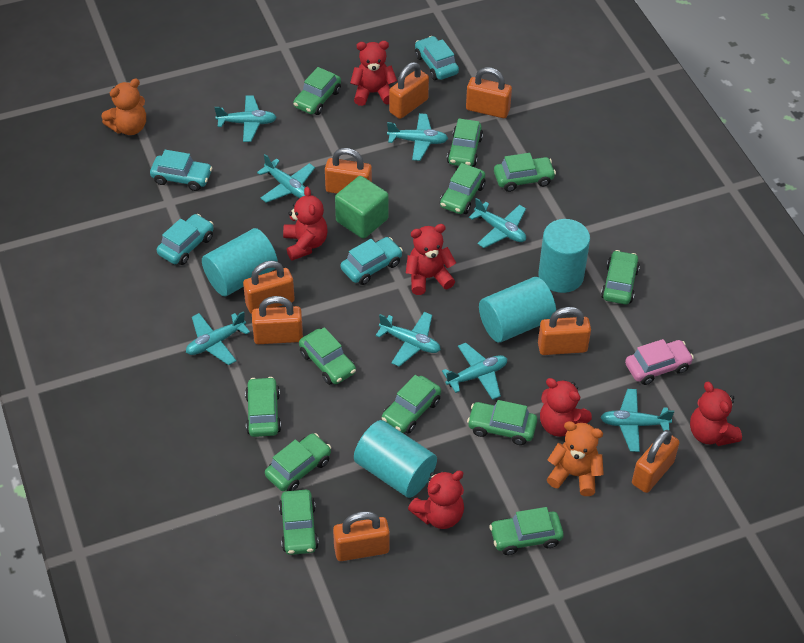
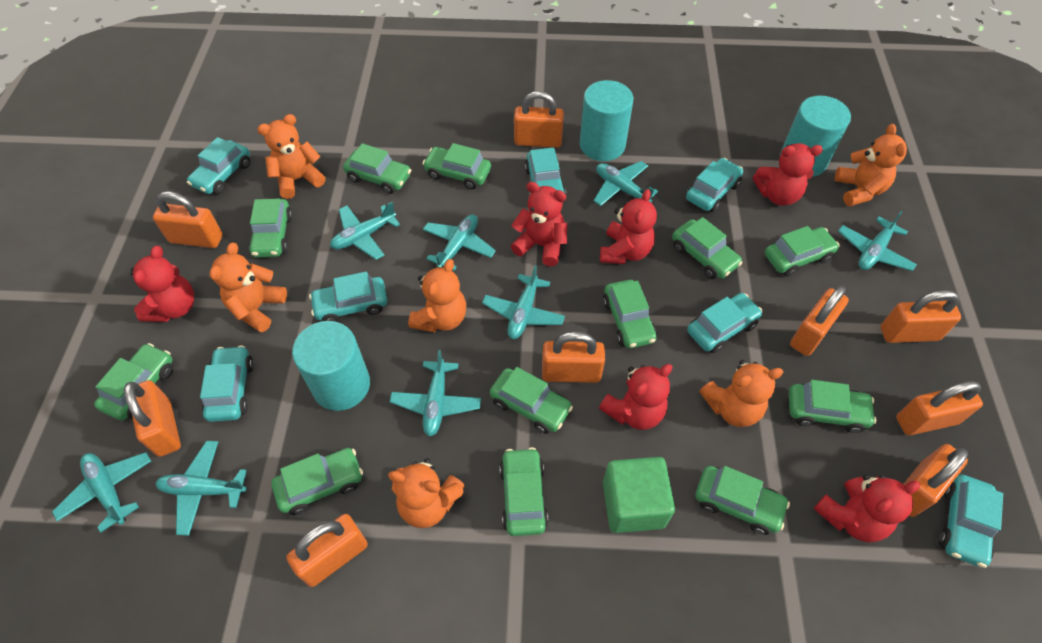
orange padlock: [243,261,295,314] [252,296,303,344] [325,148,372,194] [333,511,390,561] [389,62,429,119] [466,67,512,118] [538,307,591,355] [632,430,679,493] = 8 -> [124,380,181,457] [153,191,223,248] [286,514,368,587] [514,91,564,148] [542,331,605,383] [790,286,849,356] [881,290,961,343] [896,381,983,435] [903,444,968,517] = 9
orange teddy bear: [101,79,146,135] [547,421,604,496] = 2 -> [209,243,287,332] [257,114,326,199] [388,458,465,528] [408,259,466,332] [699,360,783,427] [835,124,907,206] = 6
pink car: [625,339,694,385] = 1 -> none = 0
turquoise car: [150,150,212,191] [157,214,214,265] [341,237,403,285] [415,36,459,80] = 4 -> [187,137,250,194] [200,345,254,422] [309,272,387,322] [525,148,566,195] [686,158,743,212] [687,293,762,353] [939,475,1003,568] = 7
turquoise cylinder: [202,228,278,296] [354,420,437,498] [479,277,556,343] [539,219,590,293] = 4 -> [292,321,370,411] [580,80,633,161] [780,96,851,177] = 3

